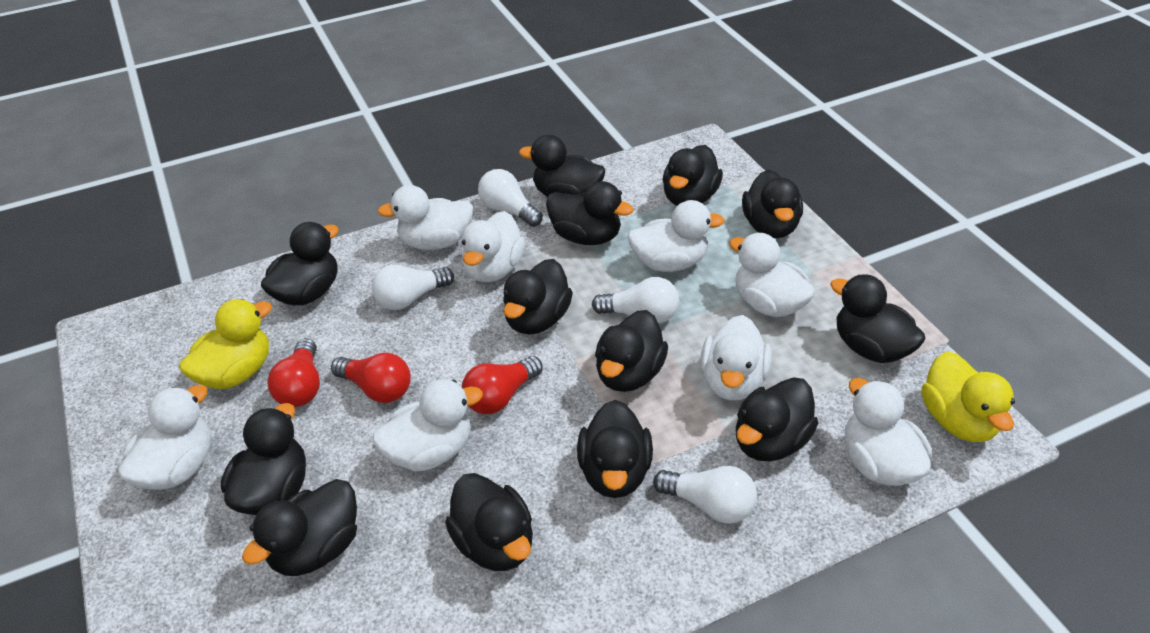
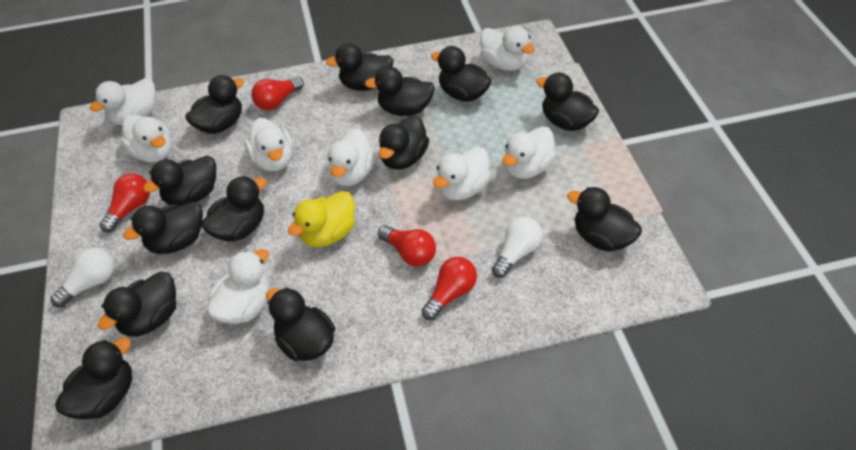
red light bulb: [267,338,320,407] [331,353,411,403] [462,356,543,414] = 3 -> [100,173,150,233] [251,77,304,110] [378,225,436,266] [421,257,477,320] = 4
white light bulb: [372,264,454,310] [478,169,543,227] [592,277,679,323] [653,466,757,524] = 4 -> [51,248,114,307] [492,217,543,278] = 2
yellow duck: [179,299,272,389] [922,351,1015,442] = 2 -> [288,191,355,247] = 1

